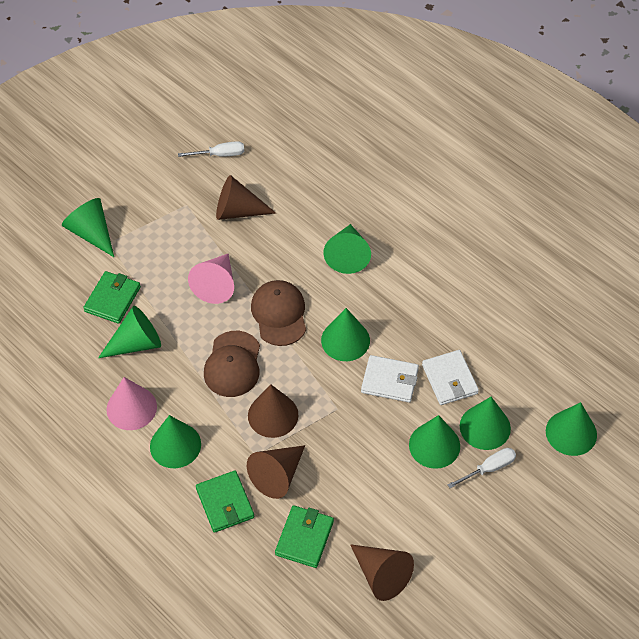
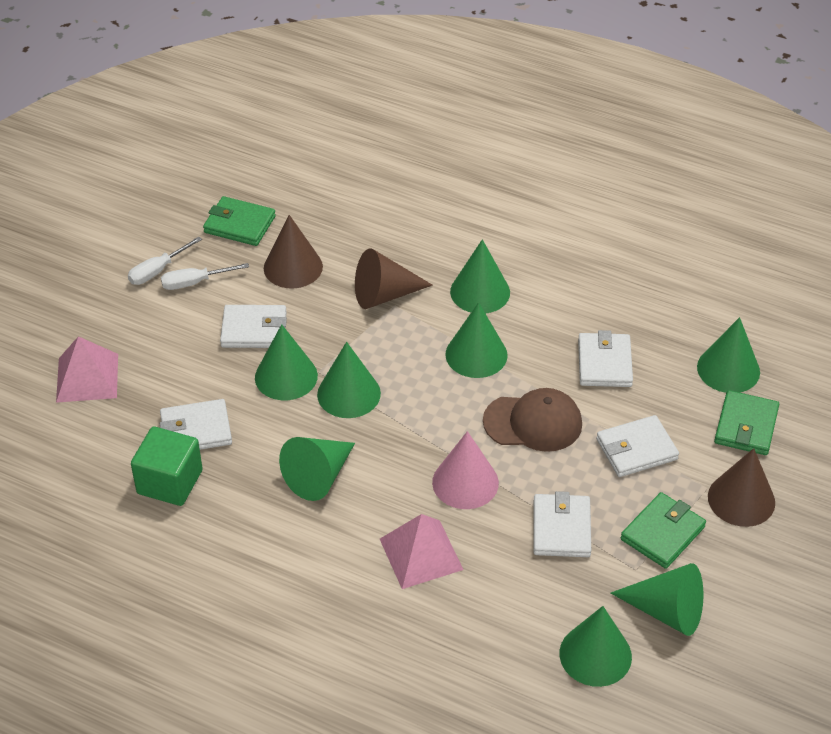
brown cap: [204,331,260,397] [251,280,306,346] = 2 -> [483,388,582,452] = 1
brown cone: [216,175,276,220] [247,445,305,499] [248,384,298,438] [350,544,414,601] = 4 -> [264,215,323,289] [355,248,432,309] [708,448,775,527] = 3
green cube: none = 0 -> [131,426,203,506] = 1
pink cone: [106,377,157,430] [188,254,234,304] = 2 -> [432,431,499,509] = 1
pink pyramid: none = 0 -> [56,336,118,403] [380,514,463,589] = 2
white wallet: [361,355,419,402] [422,350,479,405] = 2 -> [160,399,232,450] [220,305,287,348] [533,491,591,557] [578,330,633,387] [596,415,679,477] = 5

